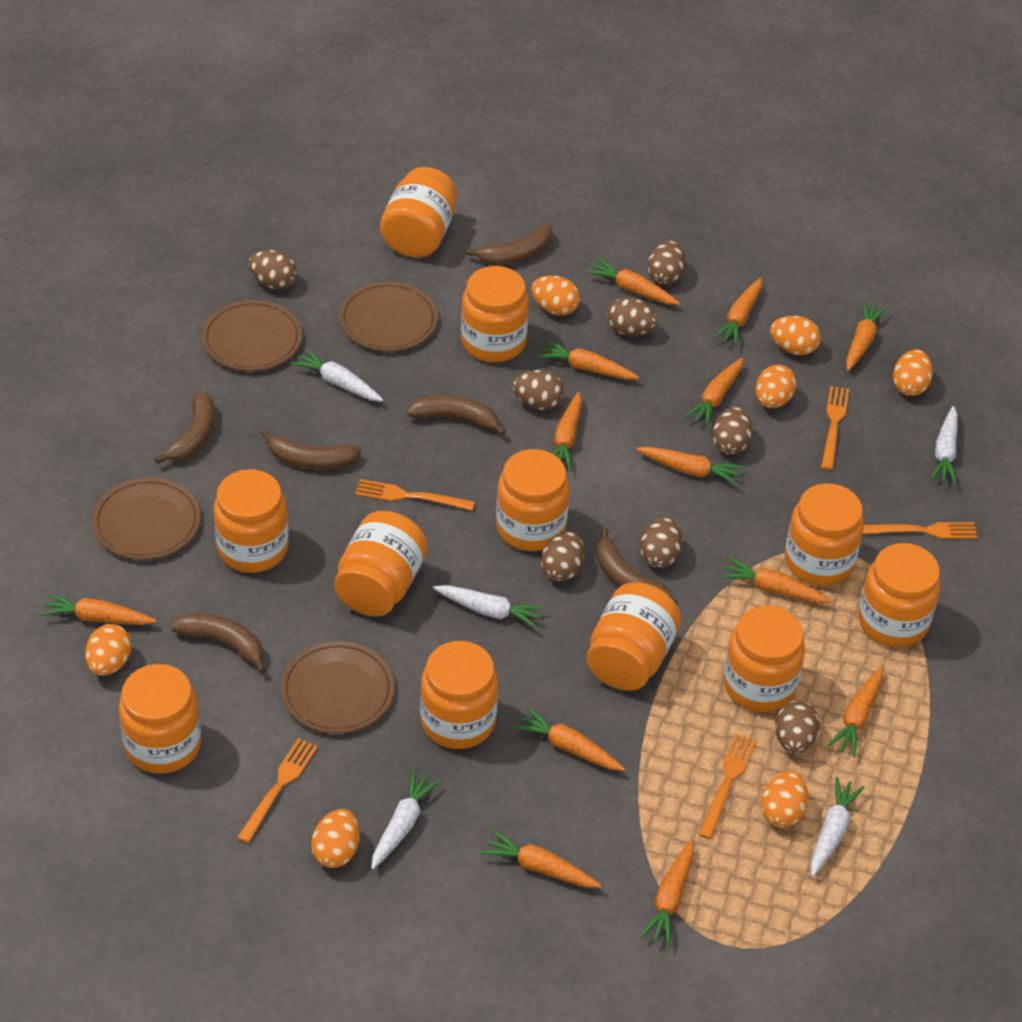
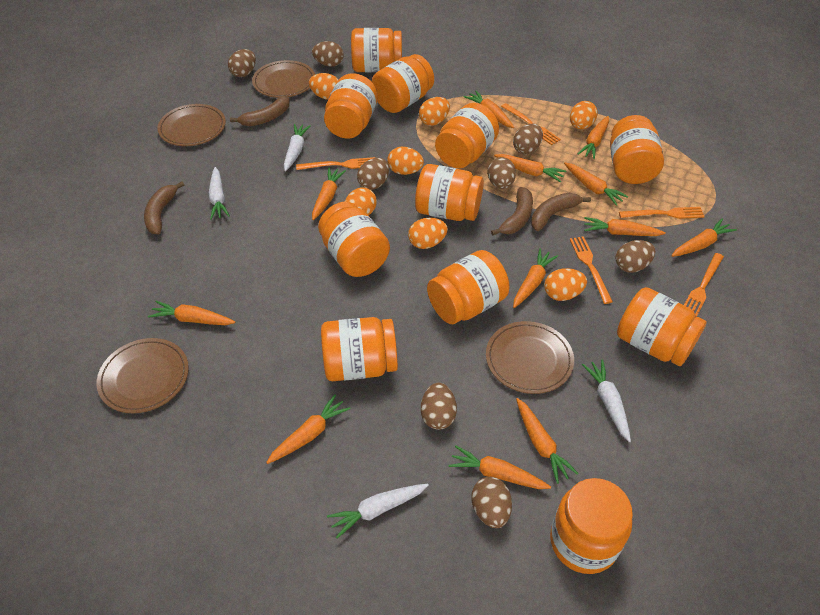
brown banana: [154,391,215,464] [171,613,266,674] [260,429,361,469] [406,395,506,436] [466,224,553,265] [596,528,672,597] = 6 -> [144,181,184,234] [230,96,290,126] [491,187,533,235] [531,193,591,231] = 4
orange carrot: [40,593,156,625] [481,829,602,888] [513,707,625,771] [538,340,639,380] [552,392,582,471] [586,258,680,305] [636,447,743,485] [640,840,694,947] [684,358,743,427] [713,278,762,346] [721,557,832,603] [827,666,883,757] [846,301,887,371] = 13 -> [148,301,235,325] [266,394,350,464] [312,167,346,220] [449,446,551,489] [464,91,514,128] [494,154,566,183] [513,249,558,308] [516,398,579,484] [564,162,628,206] [577,116,609,159] [584,217,666,236] [671,219,737,257] = 12
white carrot: [291,349,383,402] [371,770,440,870] [433,585,545,629] [811,777,865,877] [930,406,958,485] = 5 -> [209,167,230,220] [284,124,311,171] [327,484,429,538] [582,359,631,442] = 4

